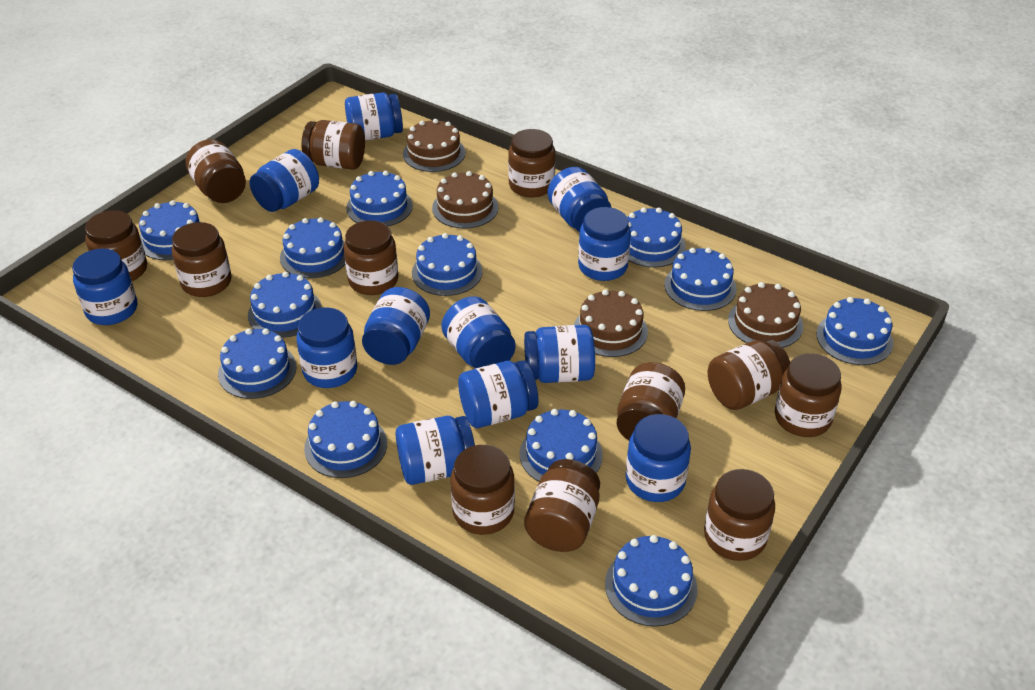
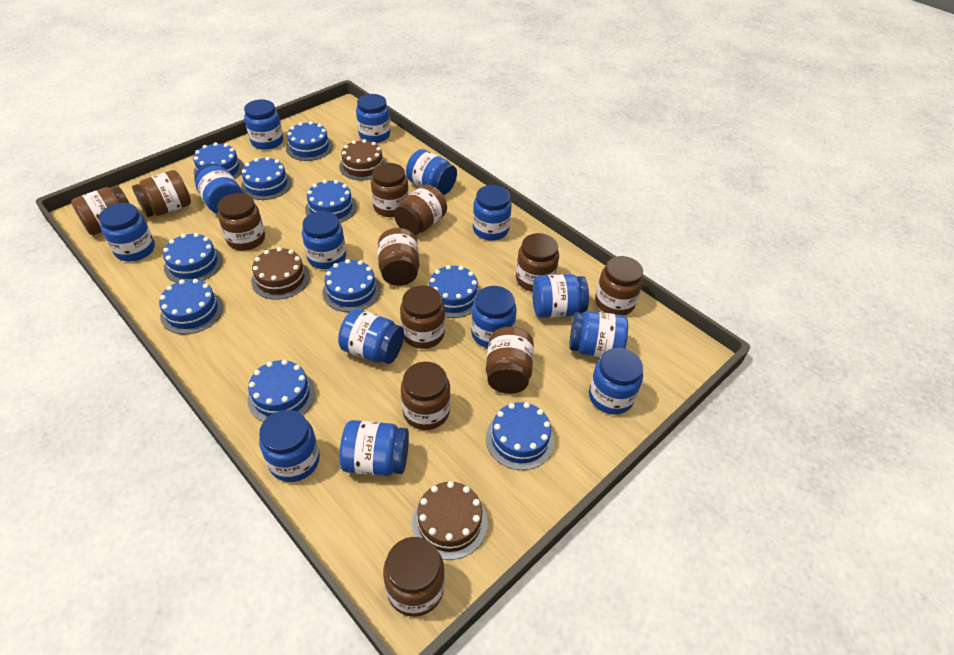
blue cake: [139,200,200,260] [218,328,297,399] [248,272,322,338] [280,217,345,278] [304,401,387,478] [346,171,413,226] [412,233,483,296] [520,409,603,482] [605,535,697,627] [627,207,686,267] [664,248,737,311] [816,297,893,365] = 12 -> [159,279,223,334] [163,233,223,283] [193,142,244,179] [241,157,292,200] [248,360,316,422] [286,121,333,161] [305,180,357,223] [323,259,381,312] [429,265,480,318] [486,402,554,470] = 10
blue jar: [72,249,137,325] [250,149,319,212] [296,308,357,388] [345,93,403,141] [362,287,430,365] [396,416,475,485] [441,296,516,369] [458,360,538,428] [524,325,595,383] [548,167,611,232] [578,207,631,281] [626,414,691,502] = 12 -> [99,203,155,261] [194,163,243,214] [244,99,283,150] [259,410,320,482] [302,211,346,269] [338,309,404,364] [340,420,409,476] [356,94,391,143] [406,149,457,195] [471,286,517,348] [473,185,512,241] [532,274,589,318] [569,311,628,357] [589,348,643,415] = 14
brown cake: [403,119,465,172] [432,171,498,229] [574,289,648,357] [728,282,803,348] = 4 -> [251,247,310,300] [339,139,387,180] [412,481,488,560] = 3

